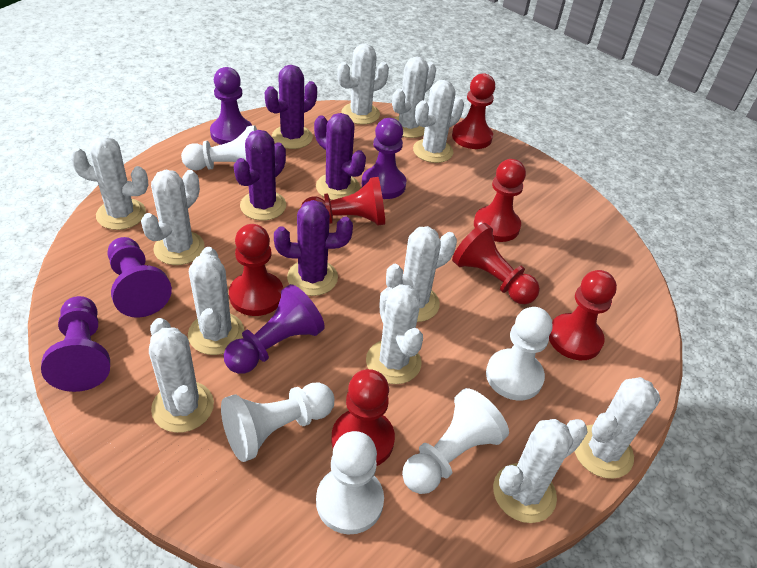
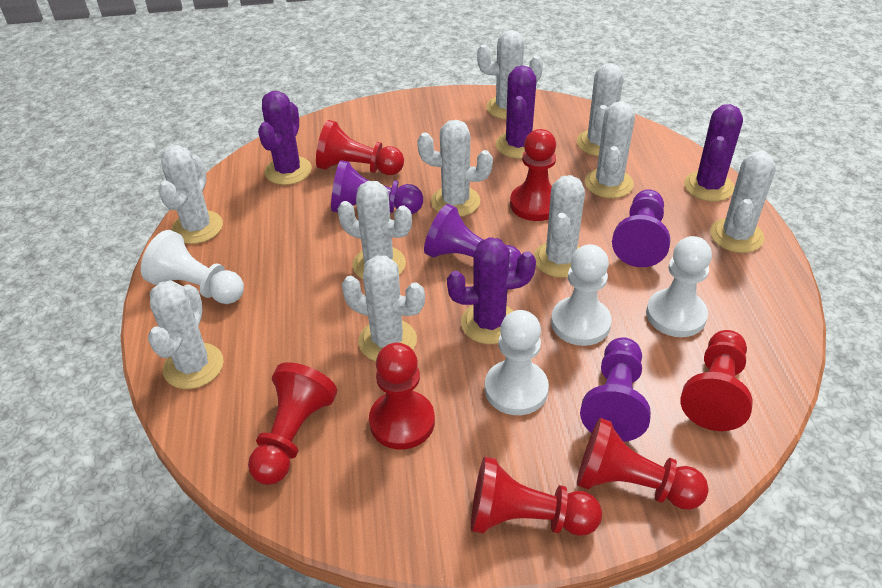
purple pawn: [41,296,110,392] [108,237,172,318] [210,67,252,145] [224,284,325,374] [362,118,407,199] = 5 -> [331,160,423,214] [424,204,521,271] [580,338,651,442] [612,189,670,267] = 4
white cactus: [70,136,148,230] [141,170,205,265] [149,318,214,433] [188,247,244,355] [337,44,389,125] [366,284,423,384] [386,226,457,322] [392,57,436,138] [413,80,464,163] [493,419,588,523] [575,377,661,479] = 11 -> [148,280,224,389] [158,145,223,244] [338,181,412,279] [342,255,425,361] [417,120,493,217] [477,30,543,119] [534,175,585,278] [577,63,624,156] [585,101,635,198] [710,150,776,253] = 10
white pawn: [181,125,257,170] [221,383,334,462] [316,431,384,534] [402,388,509,494] [486,307,552,401] = 5 -> [141,230,244,304] [485,310,549,415] [551,244,612,346] [646,236,712,337] = 4

